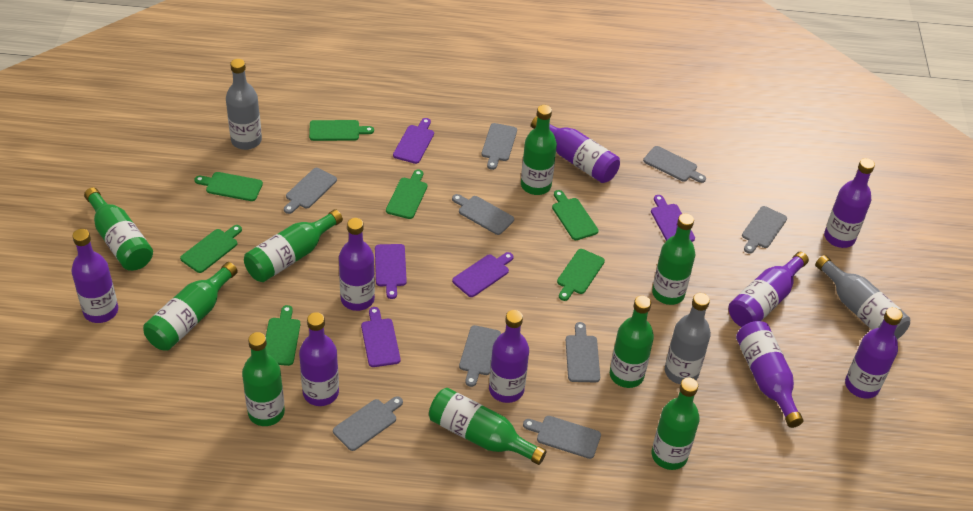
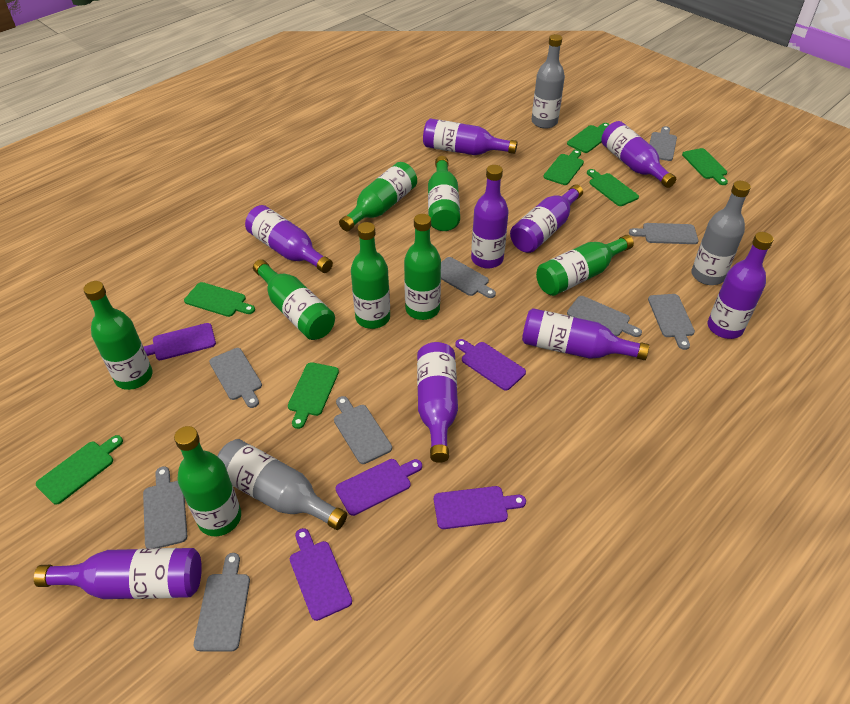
green bottle: [84,187,153,271] [143,262,238,351] [242,332,285,426] [244,209,343,282] [429,388,546,465] [521,105,557,195] [610,296,654,388] [652,213,695,305] [652,378,700,470] = 9 -> [83,281,153,390] [174,426,241,536] [253,259,335,340] [339,162,417,231] [351,222,390,329] [404,214,441,320] [428,156,460,231] [536,235,634,296] = 8

